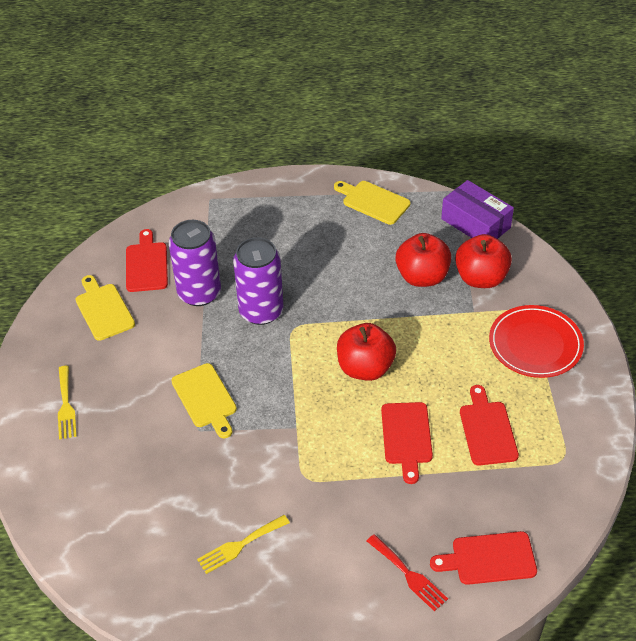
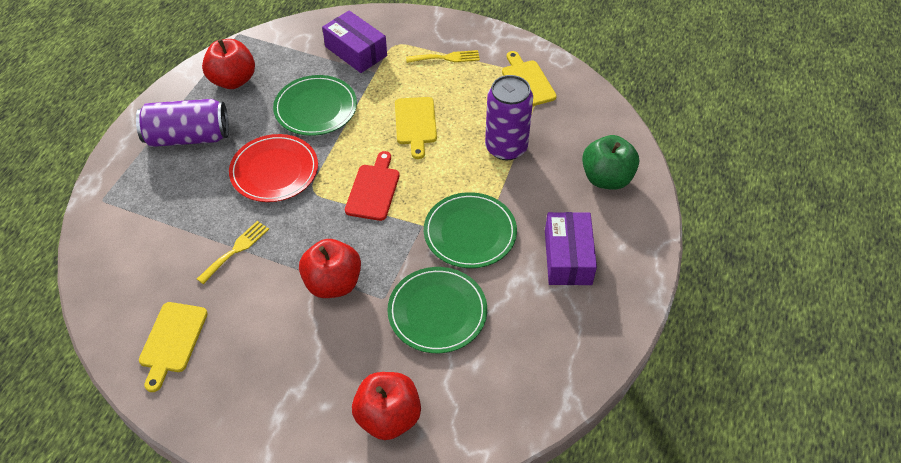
green apple: none = 0 -> [582,135,639,190] = 1
green plate: none = 0 -> [273,75,357,136] [387,267,487,353] [424,192,517,268] = 3
purple box: [441,180,514,239] = 1 -> [322,10,387,73] [545,212,597,285] = 2
red cutting board: [126,229,168,292] [381,402,433,484] [430,531,537,585] [460,385,519,466] = 4 -> [345,151,400,221] = 1
red fork: [367,534,448,612] = 1 -> none = 0

